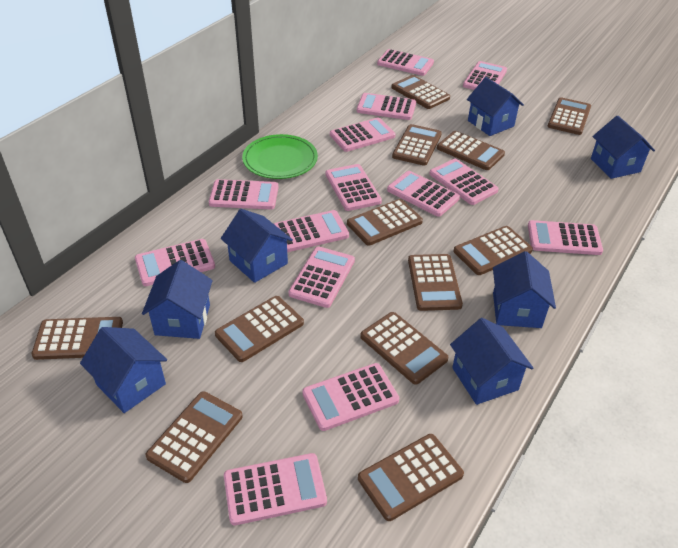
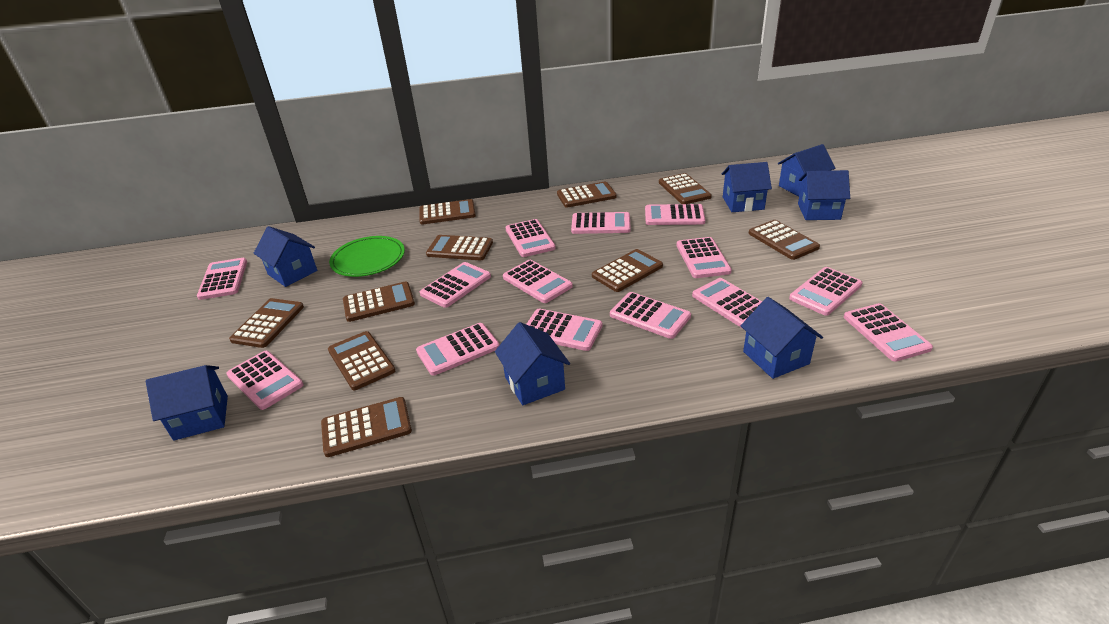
brown calculator: [31,317,123,360] [146,391,243,483] [215,296,304,362] [347,199,423,246] [358,434,464,521] [360,312,448,385] [391,75,450,109] [392,124,442,166] [408,254,463,311] [437,131,505,170] [454,226,533,275] [548,97,591,135] = 12 -> [229,298,304,348] [321,397,412,457] [328,331,395,390] [343,282,415,322] [419,199,476,225] [426,235,493,260] [557,182,617,208] [592,249,663,292] [659,173,712,204] [749,220,820,260] = 10

